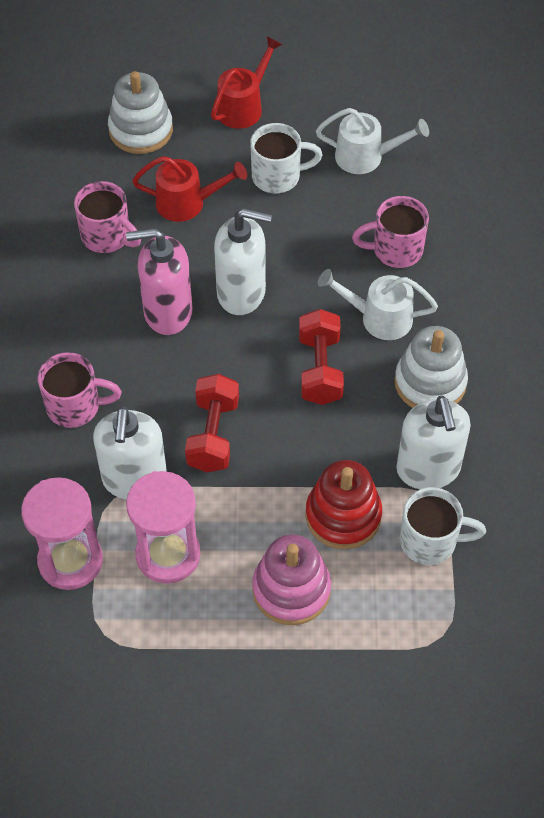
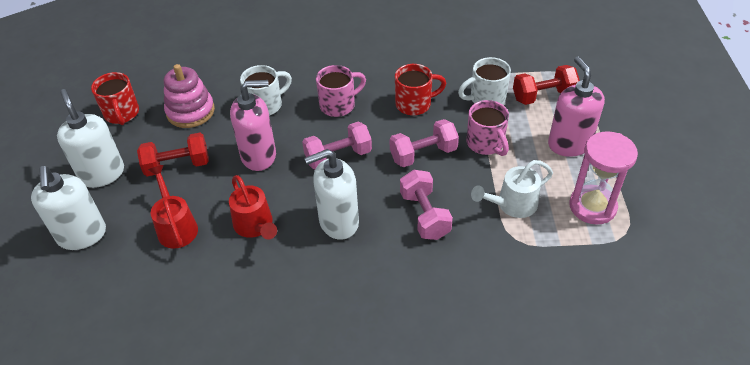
pink dumbbell: none = 0 -> [302,122,372,170] [390,119,459,167] [400,170,453,240] = 3
pink hourglass: [21,477,103,590] [126,471,201,584] = 2 -> [570,131,638,225] = 1
pink mug: [38,352,122,428] [74,181,141,253] [352,196,429,268] = 3 -> [316,65,366,117] [467,100,509,156] = 2
pink soap dispenser: [126,228,192,335] = 1 -> [230,80,276,171] [548,56,605,157] = 2
red mug: none = 0 -> [91,72,139,125] [395,64,447,115] = 2
red stacking toy: [305,460,382,550] = 1 -> none = 0
white stacking toy: [108,71,173,154] [395,326,468,408] = 2 -> none = 0
white watering can: [316,108,429,174] [318,269,438,340] = 2 -> [471,160,553,218] = 1

